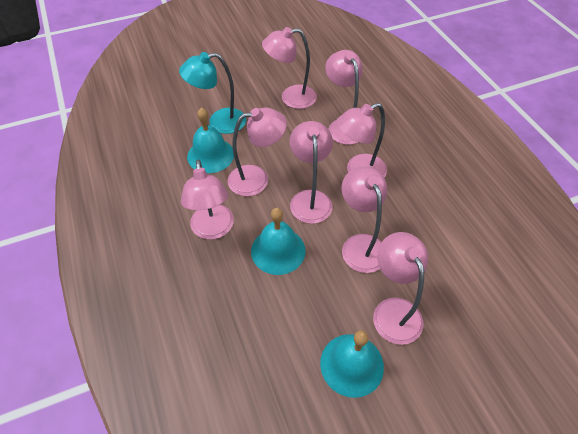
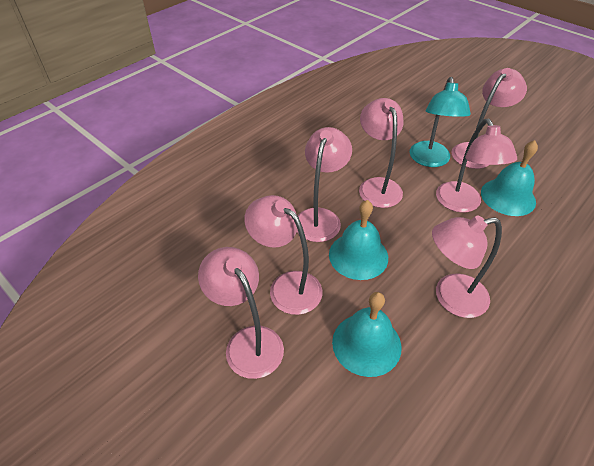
pink lamp: [181,160,234,240] [228,107,287,196] [262,27,317,109] [290,121,333,224] [325,50,362,145] [336,103,387,178] [341,167,387,273] [373,232,428,345] = 8 -> [198,247,284,379] [244,195,322,315] [297,127,352,242] [359,98,404,208] [432,216,502,318] [436,119,517,213] [452,68,527,169] = 7

